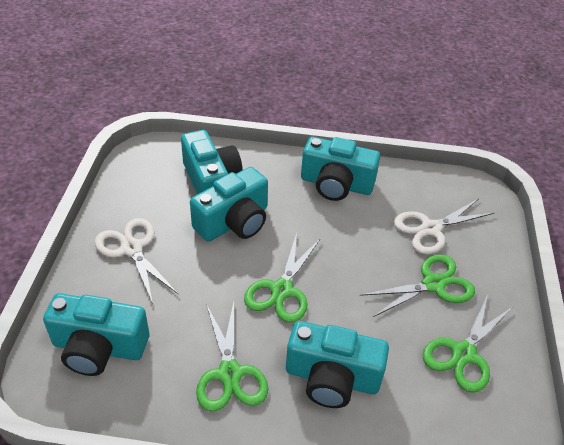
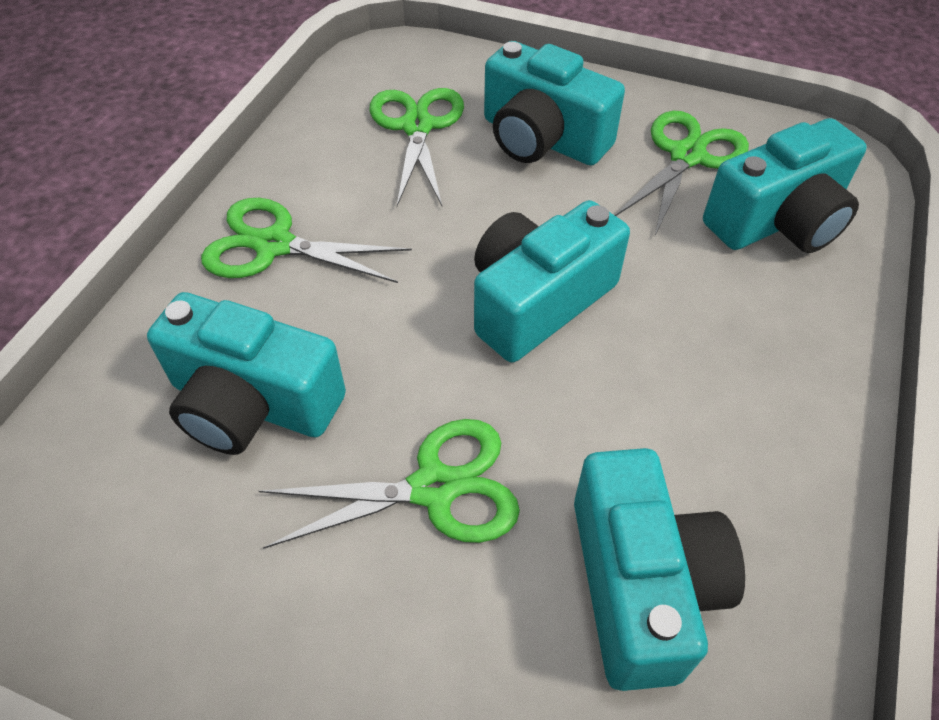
white scissors: [95,218,178,304] [394,199,494,255] = 2 -> none = 0

